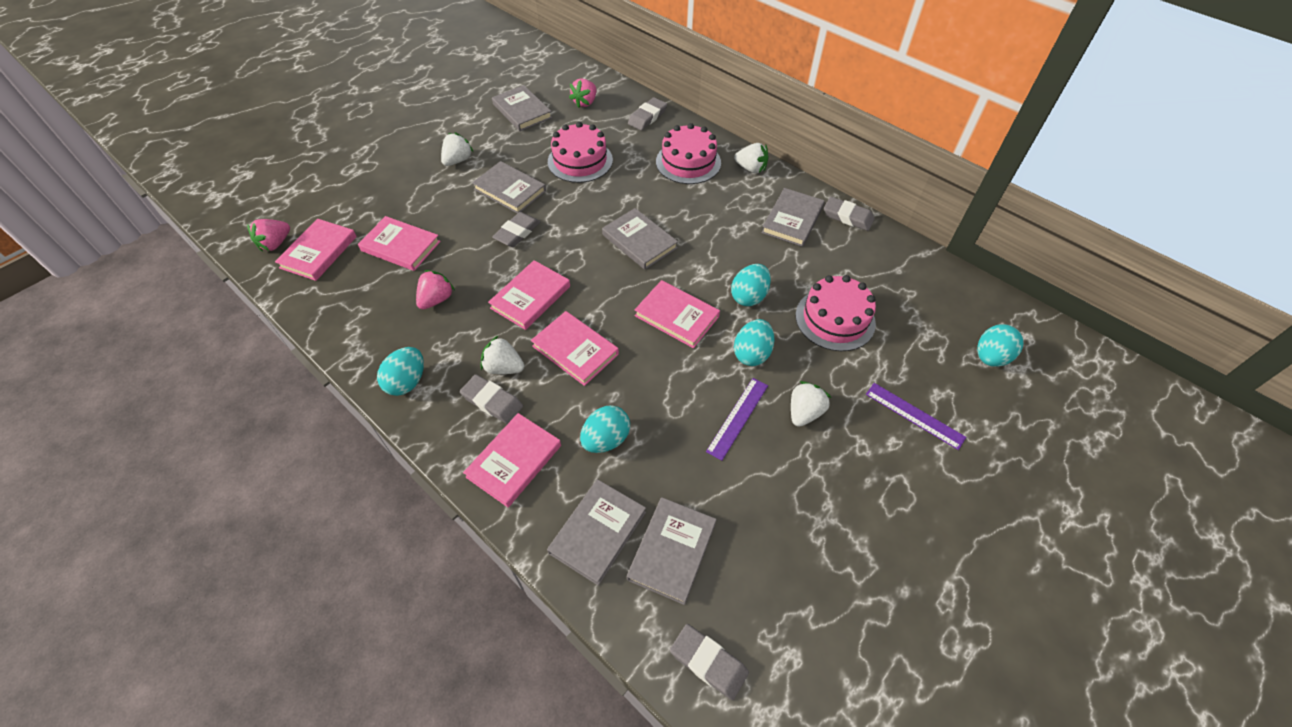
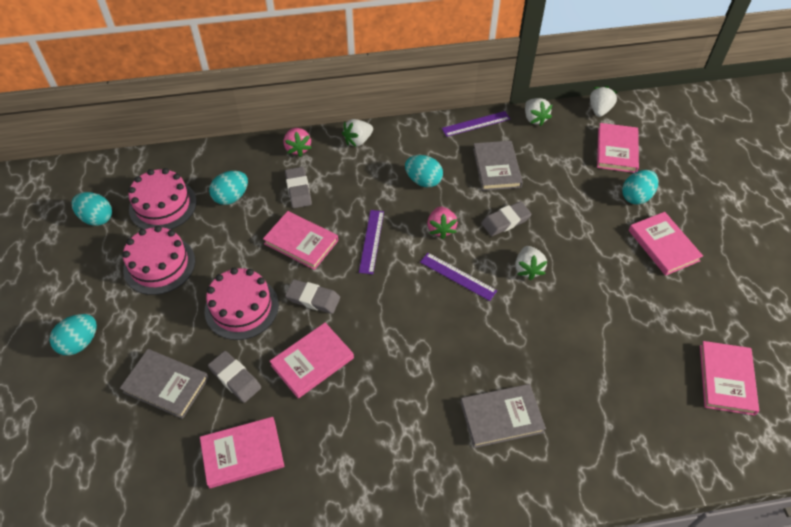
grey book: [472,161,546,214] [492,85,552,131] [547,479,646,586] [602,208,678,270] [627,497,717,605] [761,188,825,247] = 6 -> [120,349,209,419] [460,384,546,448] [473,141,523,191] = 3
grey eraser: [460,374,523,424] [492,212,540,247] [628,97,667,130] [670,624,749,700] [824,197,875,231] = 5 -> [208,351,261,403] [285,167,312,208] [285,279,340,314] [481,201,532,236] = 4
pink strawberry: [247,219,290,252] [416,270,455,309] [569,78,596,108] = 3 -> [284,128,312,157] [427,206,458,239] = 2
purple ruler: [706,378,768,461] [866,383,966,450] = 2 -> [359,210,384,274] [420,253,497,301] [442,111,510,137] = 3

